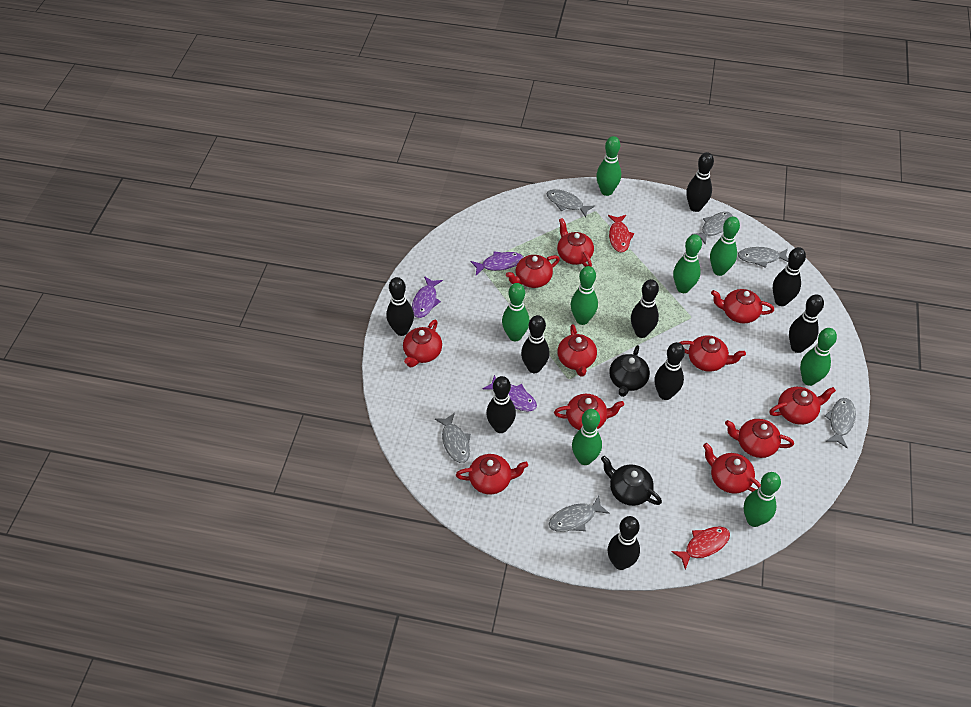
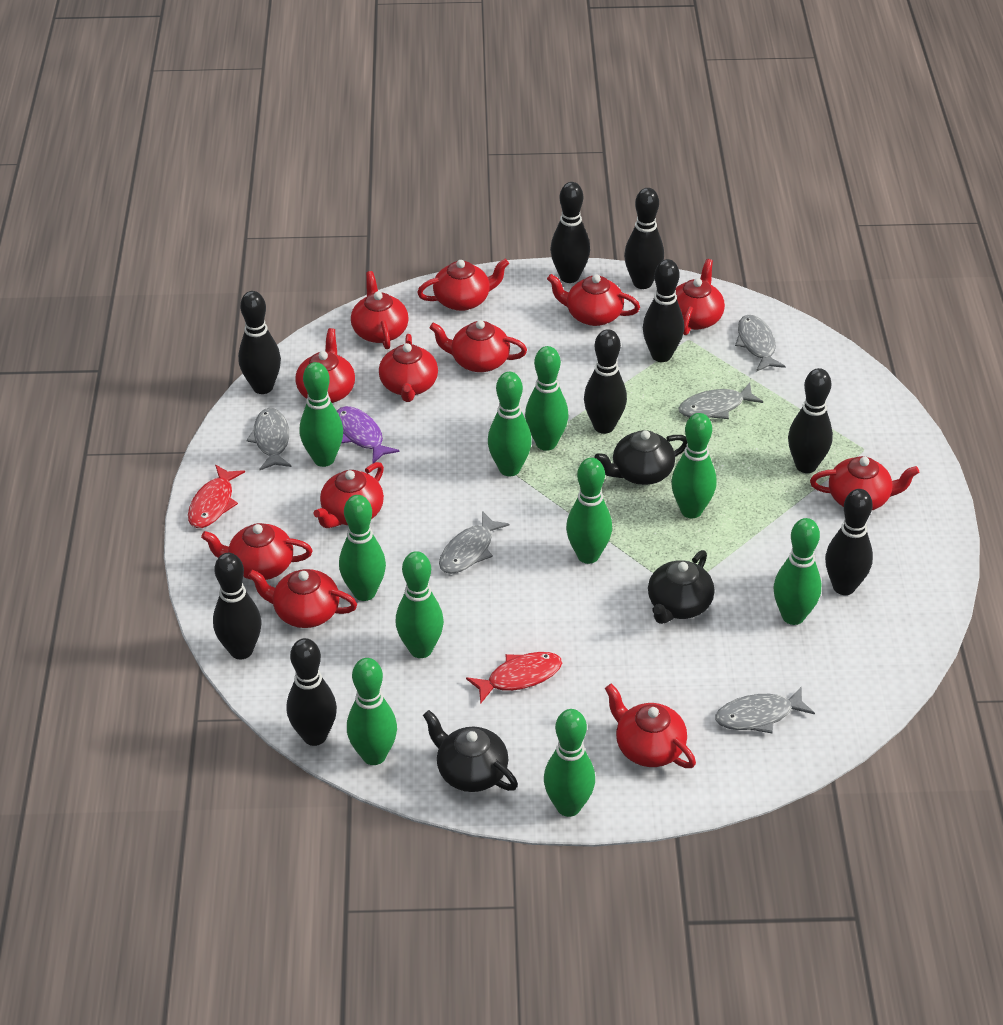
black teapot: [601,456,662,506] [609,345,650,397] = 2 -> [423,710,518,792] [595,430,687,485] [648,550,714,624] = 3
green bowling pin: [502,283,530,341] [570,266,598,325] [572,409,602,465] [596,136,621,196] [673,234,702,293] [710,216,740,276] [744,472,781,527] [800,328,837,386] = 8 -> [300,362,343,467] [339,495,386,601] [347,658,397,765] [396,551,444,658] [488,372,532,476] [525,346,569,451] [544,709,595,817] [566,458,612,564] [671,413,717,518] [774,518,822,625] = 10
grey fish: [435,413,471,463] [547,189,595,217] [549,496,610,532] [691,212,733,245] [738,247,788,268] [825,398,856,448] = 6 -> [246,408,292,470] [439,511,510,574] [678,383,763,419] [715,686,815,734] [735,315,786,372] = 5
purple fish: [412,276,443,318] [471,251,523,275] [483,375,537,412] = 3 -> [337,406,399,463] = 1
red teapot: [403,319,442,368] [456,454,528,495] [506,255,560,288] [554,394,624,430] [557,218,594,267] [557,324,597,377] [679,335,746,372] [703,443,761,494] [711,289,774,323] [725,419,794,458] [769,387,836,425] = 11 -> [201,523,313,580] [248,569,357,628] [295,328,355,403] [314,462,384,528] [351,271,409,349] [379,334,438,402] [417,259,509,311] [430,320,527,372] [547,274,640,326] [605,684,696,768] [675,259,725,335] [810,456,919,510] = 12

